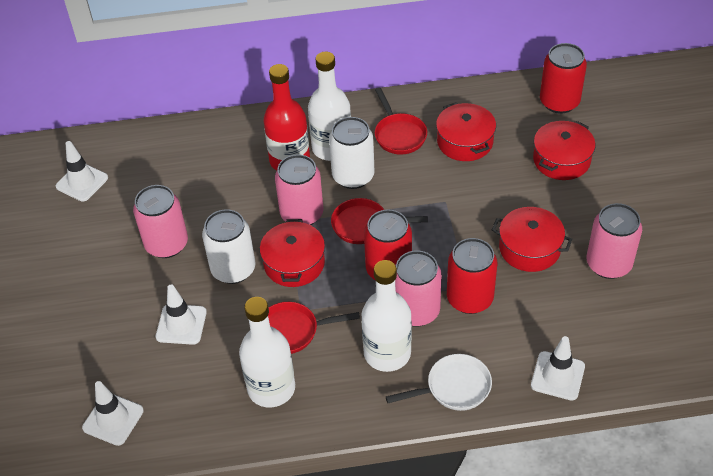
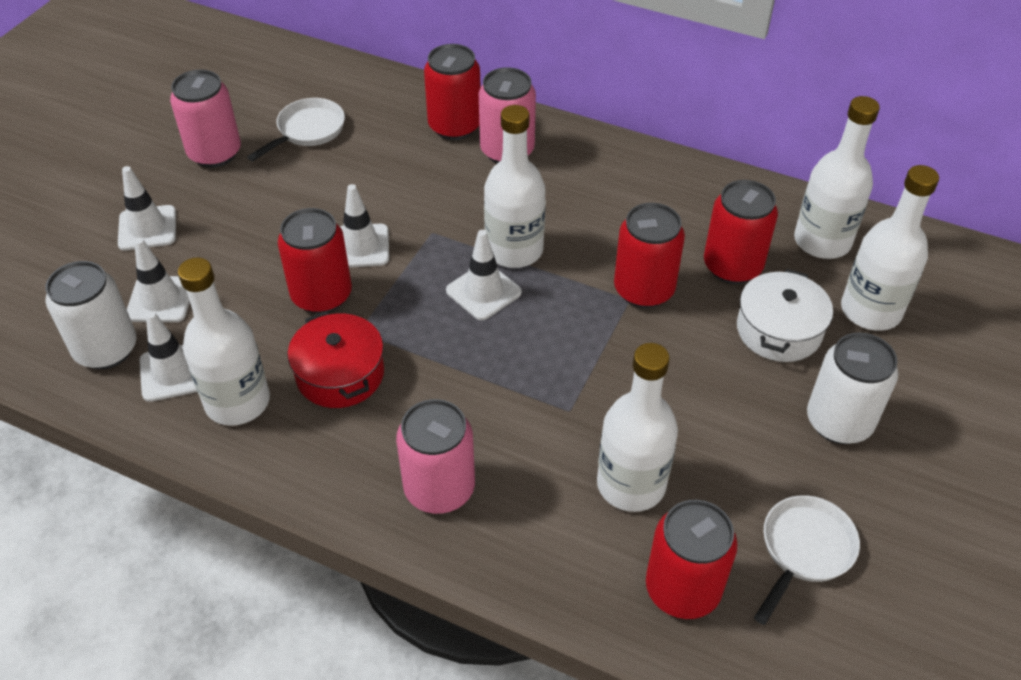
pink can: [133,185,188,258] [275,154,324,225] [395,250,442,327] [587,203,642,279] = 4 -> [170,70,241,168] [396,399,475,514] [479,67,536,163] = 3
red bottle: [263,64,310,170] = 1 -> none = 0
red can: [364,209,412,280] [447,238,497,314] [540,43,587,114] = 3 -> [278,208,352,314] [424,44,481,140] [614,203,685,308] [646,500,737,619] [704,180,778,284] = 5
red pan: [268,302,360,354] [331,198,428,244] [375,88,427,155] = 3 -> none = 0
red pot: [260,219,325,287] [436,102,496,161] [492,207,572,272] [533,121,595,180] = 4 -> [288,311,384,408] = 1
white bottle: [239,297,295,408] [308,52,351,161] [362,260,412,372] = 3 -> [178,257,270,426] [484,105,546,268] [597,343,678,512] [794,96,880,259] [841,165,939,331] = 5
white pan: [386,354,492,411] = 1 -> [247,98,345,161] [754,495,860,625] = 2
white pot: none = 0 -> [737,269,833,362] = 1
white traffic cone: [56,141,108,202] [82,381,144,446] [156,285,207,345] [531,336,585,401] = 4 -> [118,166,176,251] [127,238,190,322] [139,311,197,402] [340,184,389,268] [446,230,522,320] = 5

